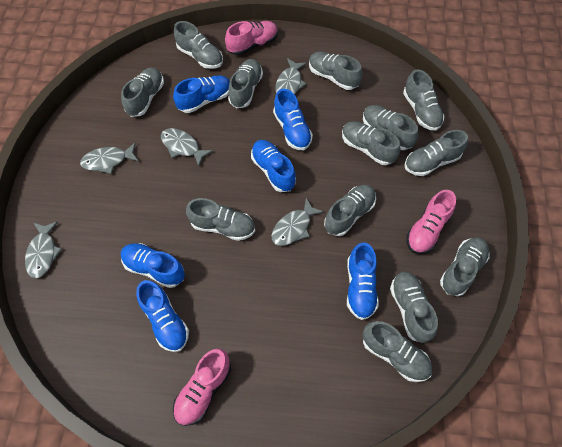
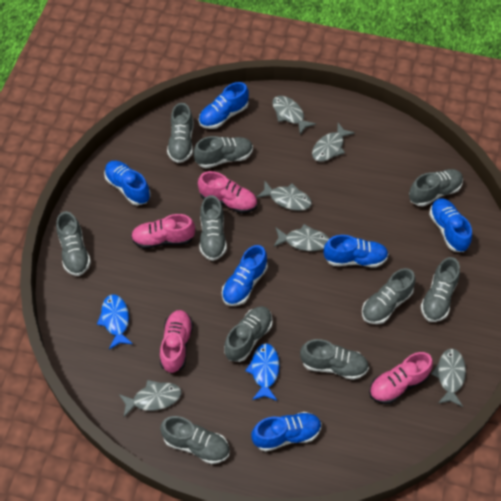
blue fish: none = 0 -> [97,294,133,349] [245,343,280,401] = 2
grey fish: [25,221,62,278] [80,143,139,174] [161,128,213,166] [271,198,324,246] [275,58,307,95] = 5 -> [119,380,182,417] [256,180,312,211] [272,96,316,135] [273,224,330,251] [312,123,355,162] [431,348,466,407] = 6
grey shoe: [121,68,164,117] [174,21,223,69] [186,198,255,241] [228,59,263,108] [309,52,362,90] [324,185,376,236] [342,121,401,165] [363,105,418,150] [363,321,432,382] [390,272,438,343] [403,69,444,131] [404,130,468,176] [440,237,490,296] = 13 -> [56,211,91,276] [160,416,230,464] [167,103,194,163] [194,136,253,168] [199,195,227,261] [224,306,273,362] [300,339,369,380] [362,268,415,324] [409,169,463,206] [420,257,460,322] = 10
pink shoe: [173,349,231,426] [225,21,278,55] [406,190,456,254] = 3 -> [131,214,195,249] [160,310,193,373] [198,171,257,214] [369,352,433,404] = 4

